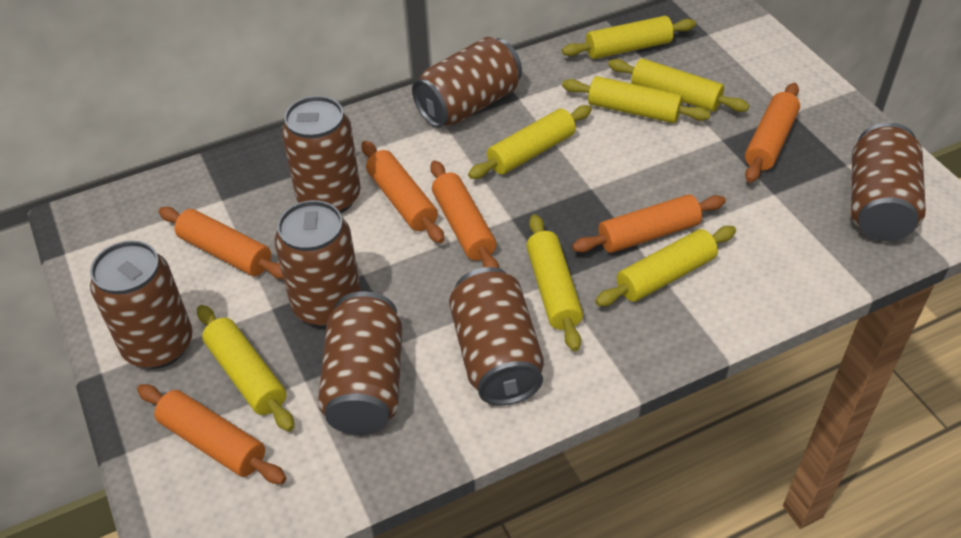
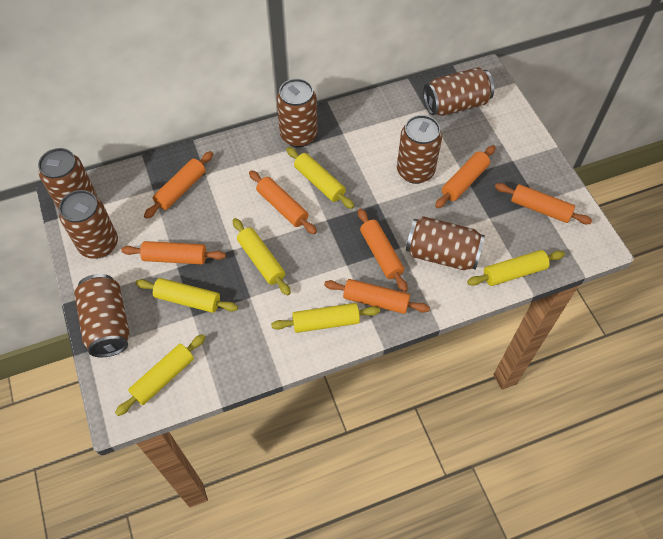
orange rolling pin: [137,384,286,484] [158,207,283,279] [361,141,444,243] [430,160,499,268] [572,194,726,253] [745,83,800,183] = 6 -> [121,241,226,264] [144,151,213,219] [249,170,317,234] [324,279,430,314] [358,208,408,292] [435,145,496,208] [495,183,592,224] = 7
yellow rolling pin: [197,305,294,431] [468,105,592,179] [526,214,583,351] [562,16,696,59] [562,76,710,123] [595,226,736,306] [608,58,750,112] = 7 -> [115,334,206,416] [136,278,238,313] [233,218,291,296] [271,303,380,333] [286,147,354,209] [467,250,565,286] = 6

